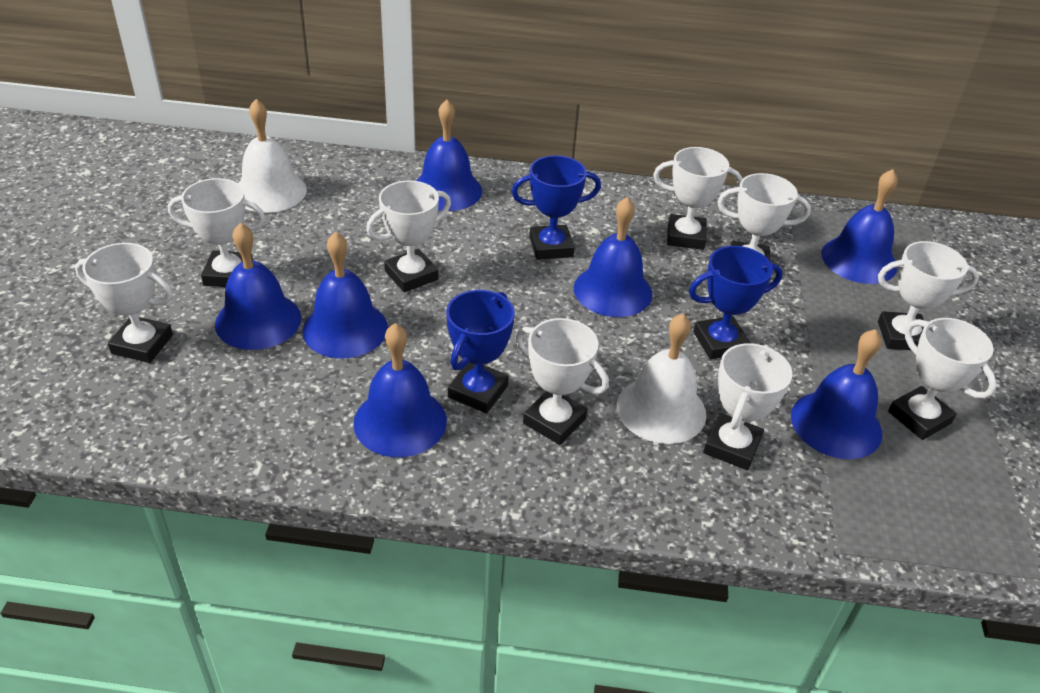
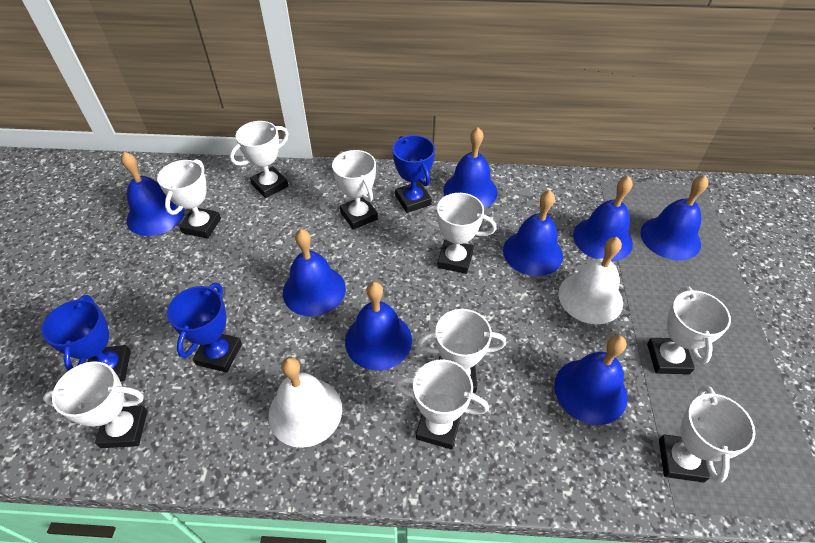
blue bell: [215,223,301,350] [302,231,388,358] [353,323,447,457] [416,99,482,211] [574,197,652,317] [791,329,882,459] [821,169,898,284] = 7 -> [121,152,185,236] [283,229,346,317] [345,282,412,370] [443,127,497,208] [503,190,563,276] [554,335,627,425] [573,176,633,261] [640,175,708,260] = 8

